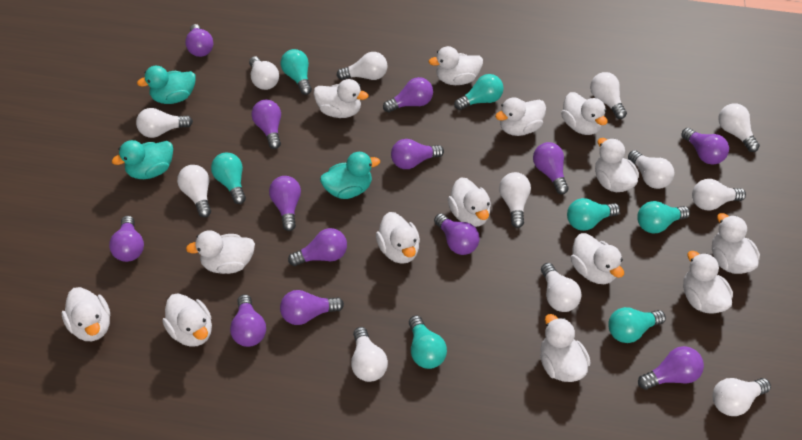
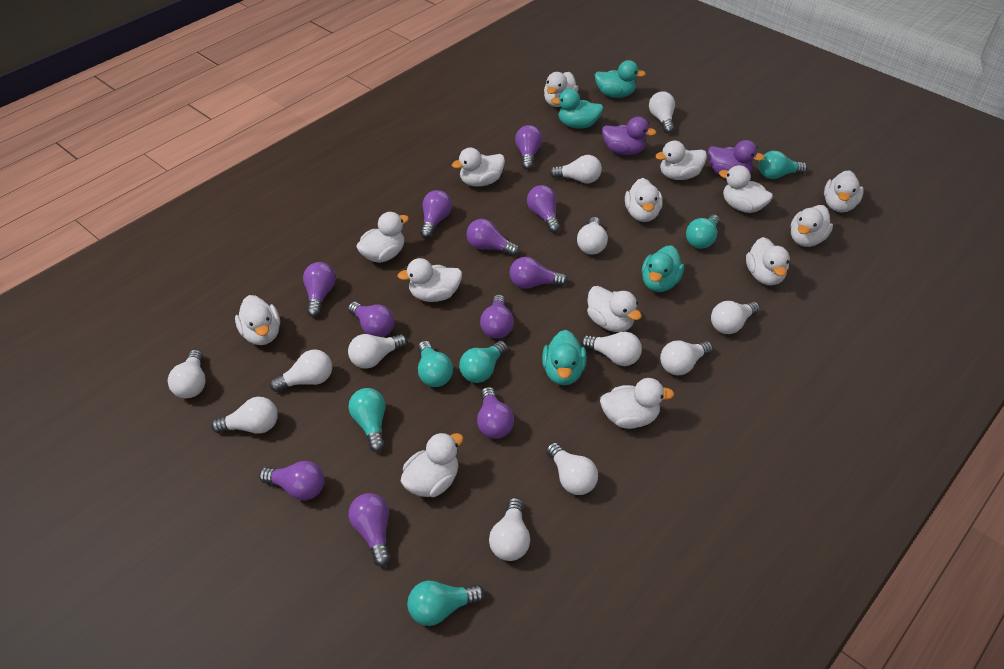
purple duck: none = 0 -> [602,117,656,155] [708,140,765,175] = 2
purple light bulb: [109,216,144,262] [185,24,213,57] [230,294,266,347] [251,100,281,149] [269,176,301,231] [280,290,344,325] [288,228,347,266] [383,77,433,113] [391,139,444,169] [434,214,480,255] [533,142,569,194] [638,346,704,390] [681,128,729,165] = 13 -> [259,461,324,500] [303,262,336,317] [348,302,394,337] [348,493,390,566] [420,190,452,239] [467,219,520,256] [477,387,514,439] [480,294,514,339] [510,257,568,289] [515,125,542,170] [527,185,560,233] = 11
turquoise duck: [112,140,173,179] [137,66,196,104] [320,152,380,199] = 3 -> [542,330,587,385] [551,89,603,129] [594,60,646,98] [642,245,684,292] = 4
turquoise light bulb: [211,153,246,204] [281,49,312,95] [409,315,447,369] [454,74,504,110] [567,198,620,231] [608,307,666,343] [637,201,690,233] = 7 -> [348,388,385,452] [407,581,485,626] [418,341,453,387] [459,341,508,383] [686,215,720,249] [759,151,807,179] = 6

